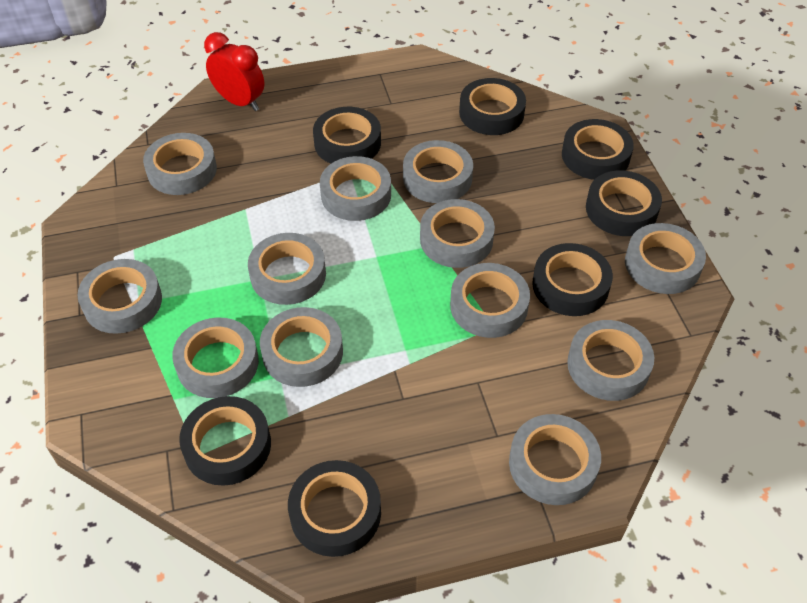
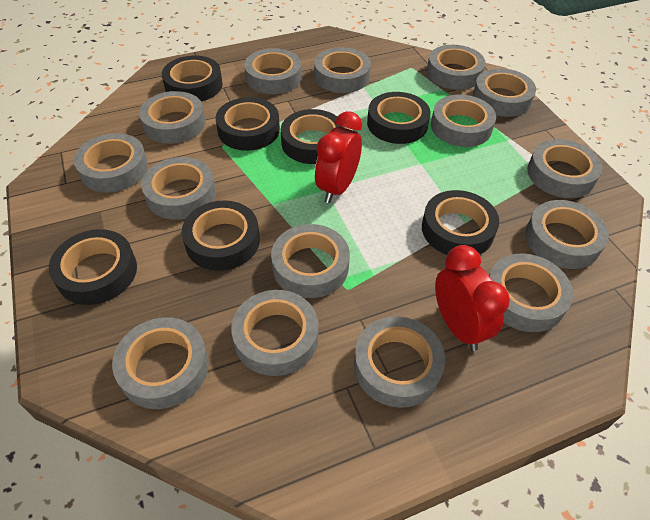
grey tape: [77,259,162,334] [143,133,217,195] [172,317,259,398] [248,233,326,305] [260,307,343,387] [320,156,391,221] [403,140,473,203] [420,199,495,268] [450,263,530,338] [509,414,601,505] [567,320,654,401] [625,223,706,294] = 12 -> [74,133,148,192] [112,317,209,409] [139,91,205,144] [141,157,216,220] [231,290,318,376] [244,48,302,94] [271,224,350,298] [314,47,371,93] [354,316,445,408] [427,45,486,90] [431,95,496,147] [473,68,536,117] [489,253,573,332] [525,200,609,269] [527,139,602,198] = 15
red clock: [204,32,265,111] = 1 -> [315,111,362,203] [435,245,510,351] = 2

